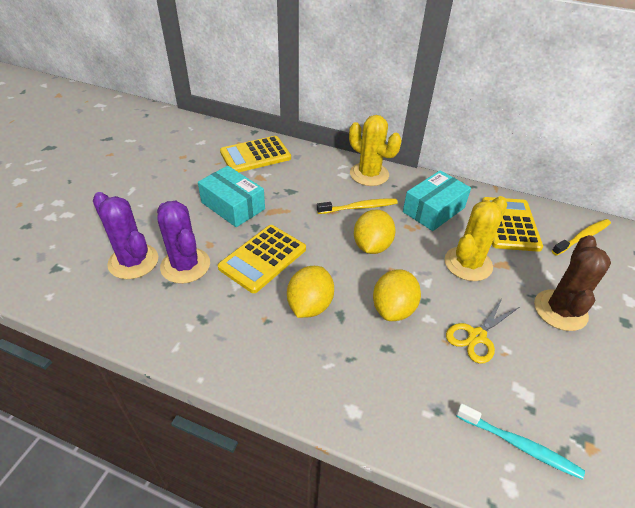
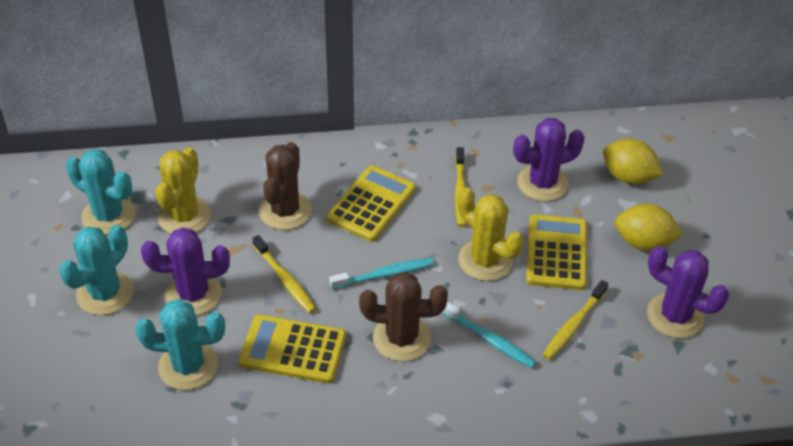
brown cactus: [534,235,611,331] = 1 -> [259,142,312,230] [359,272,448,362] = 2
purple cactus: [93,192,158,279] [157,201,210,284] = 2 -> [141,227,230,316] [513,118,585,202] [647,246,729,338] = 3
turquoise box: [198,166,265,227] [403,170,471,231] = 2 -> none = 0
turquoise cactus: none = 0 -> [59,225,134,315] [66,149,135,235] [135,299,225,390] = 3
turquoise toothbrush: [456,403,585,480] = 1 -> [329,258,434,289] [442,301,537,369] = 2
yellow lemon: [287,266,334,318] [354,209,396,254] [373,269,421,321] = 3 -> [603,139,663,184] [614,204,683,251] = 2
yellow scissors: [446,297,519,364] = 1 -> none = 0
yellow toothbrush: [317,199,398,214] [552,219,611,256] = 2 -> [252,235,316,313] [455,147,467,227] [543,280,608,360] = 3

